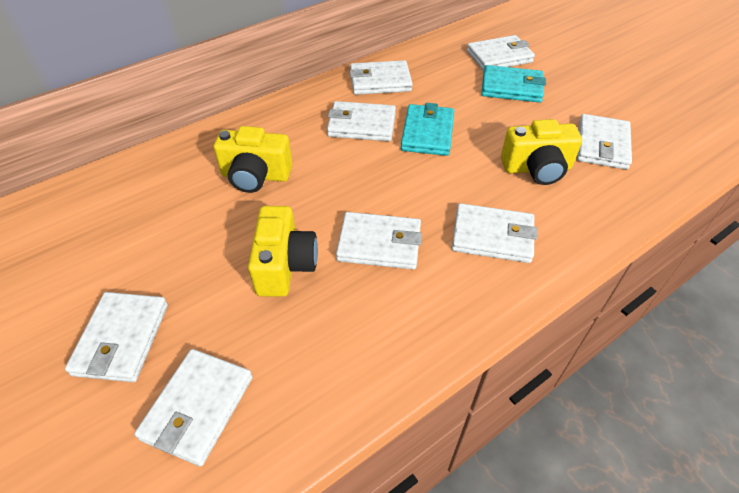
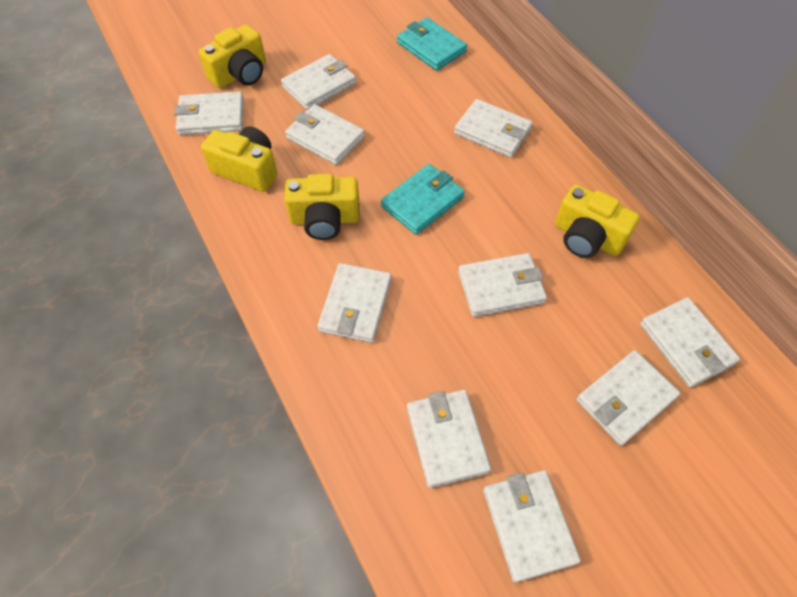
white wallet: [65,292,168,382] [134,349,253,466] [327,101,396,141] [336,212,422,270] [349,60,413,95] [452,203,537,263] [467,35,535,71] [577,114,632,170] = 8 -> [174,91,244,135] [281,54,356,110] [285,104,365,165] [317,263,392,343] [407,390,491,488] [454,99,533,158] [458,253,547,317] [483,470,581,583] [576,350,680,446] [640,297,740,388] = 10
yellow camera: [214,126,293,193] [248,206,318,297] [501,119,582,185] = 3 -> [198,24,266,88] [201,126,277,192] [284,174,360,240] [555,184,640,258] = 4

